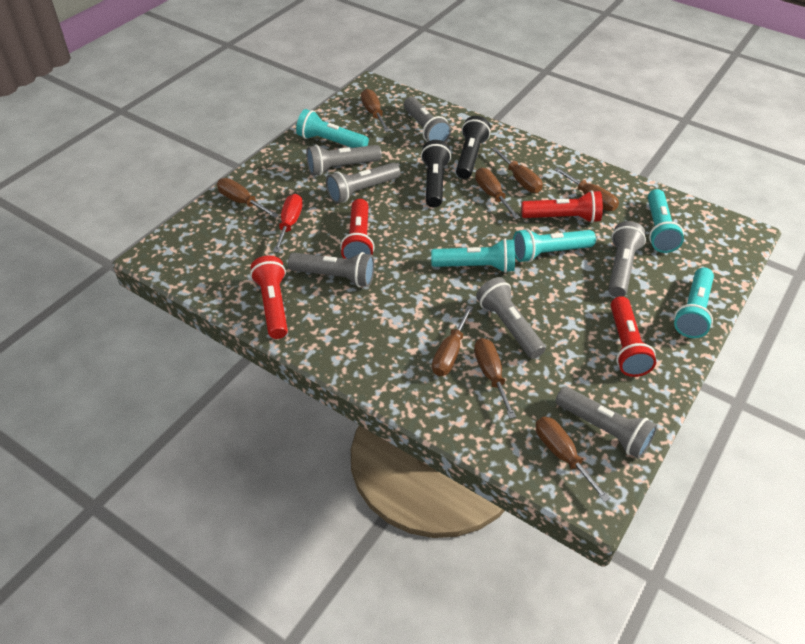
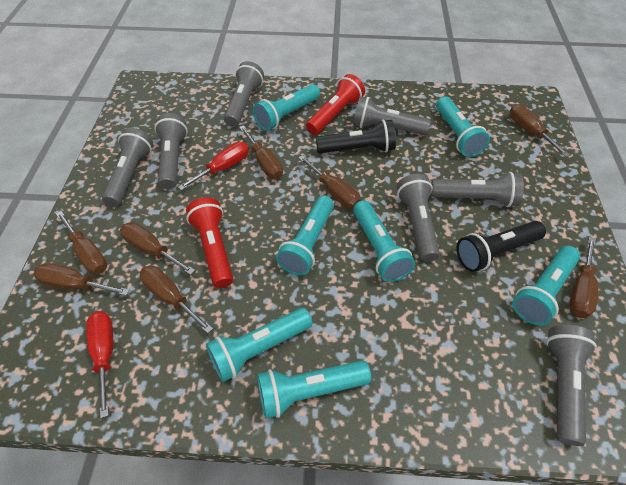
red flashlight: [250,256,288,339] [340,199,375,259] [521,190,603,223] [611,296,656,377] = 4 -> [186,197,233,288] [306,74,365,135] = 2
red screwdriver: [273,194,303,253] = 1 -> [86,311,113,418] [178,142,249,190] = 2
turquoise flashlight: [296,109,369,148] [431,238,515,273] [513,228,596,262] [648,189,684,253] [674,267,714,338] = 5 -> [206,308,313,382] [253,84,320,131] [257,360,371,419] [276,196,334,276] [353,200,415,282] [436,96,490,157] [512,246,580,326] = 7

